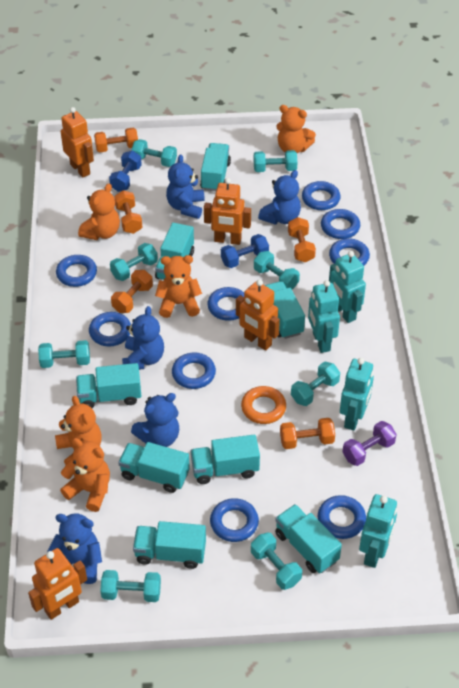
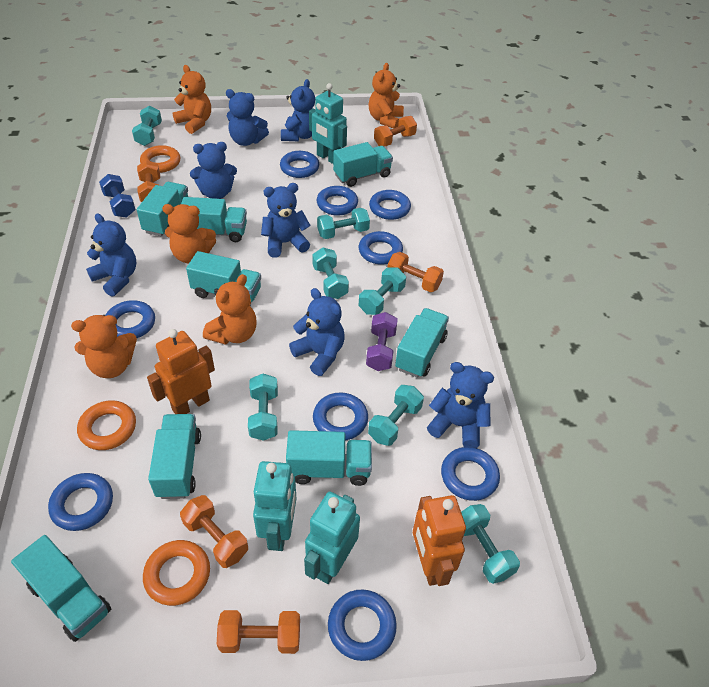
blue dumbbell: [109,151,142,192] [221,234,269,268] = 2 -> [99,174,136,218] = 1
blue teddy bear: [47,513,102,584] [122,306,164,370] [131,393,179,447] [166,155,205,219] [258,170,301,225] = 5 -> [86,213,136,297] [190,142,237,199] [226,89,269,146] [261,183,311,257] [281,79,315,141] [289,288,345,376] [427,362,494,448] = 7
orange ring: [241,386,286,424] = 1 -> [77,400,136,450] [140,145,180,173] [143,540,210,606] = 3
orange robot: [28,548,87,620] [61,107,94,177] [204,178,251,245] [236,279,280,351] = 4 -> [147,329,215,414] [413,495,466,586] = 2
turquoise dumbbell: [38,340,90,368] [101,570,161,602] [110,243,158,281] [131,139,177,167] [251,533,302,590] [254,150,297,172] [254,251,300,289] [291,362,340,406] = 8 -> [132,105,162,146] [248,374,278,441] [312,248,349,299] [317,208,370,239] [359,267,406,315] [368,385,424,446] [461,504,520,584] = 7
turquoise robot: [308,280,340,353] [329,251,366,323] [340,358,374,431] [359,494,397,568] = 4 -> [253,461,296,551] [304,492,360,584] [309,83,347,164] = 3

